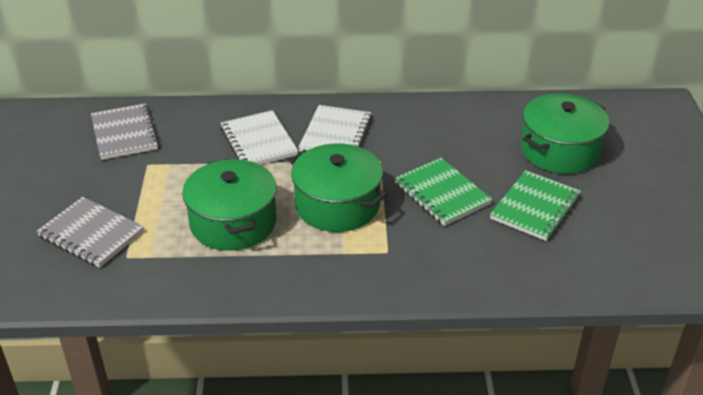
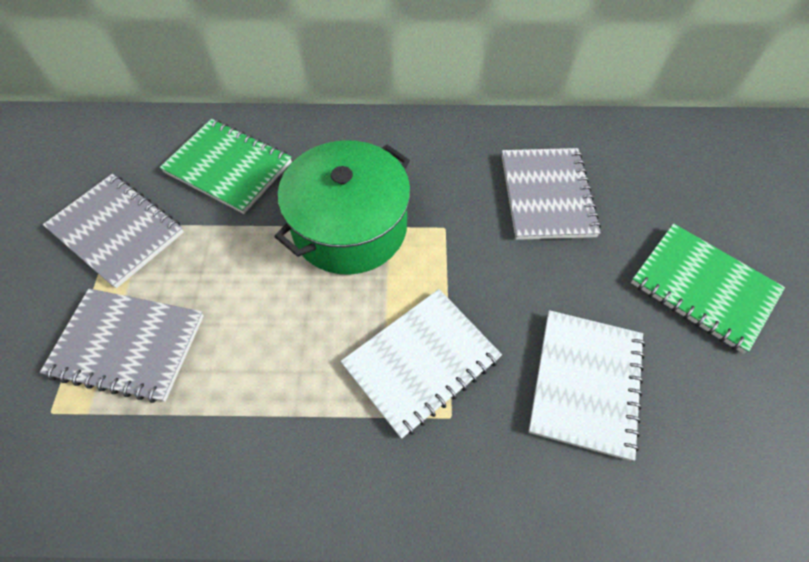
green pot: [182,158,277,251] [289,143,388,232] [521,94,609,174] = 3 -> [274,140,411,275] = 1
grey notebook: [36,197,144,268] [91,104,159,160] = 2 -> [40,288,204,403] [43,174,184,288] [502,148,601,240] = 3

